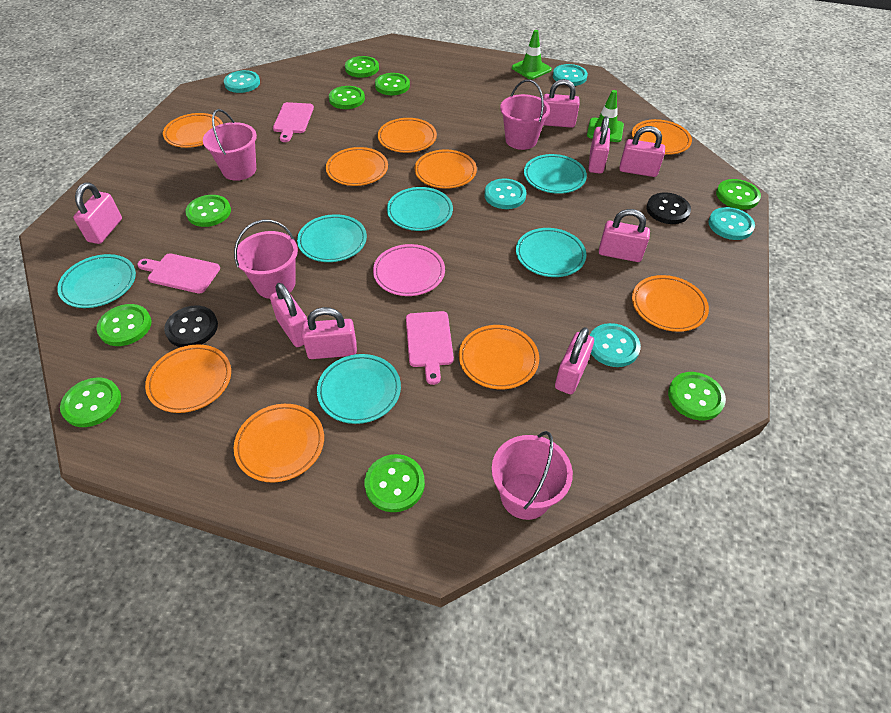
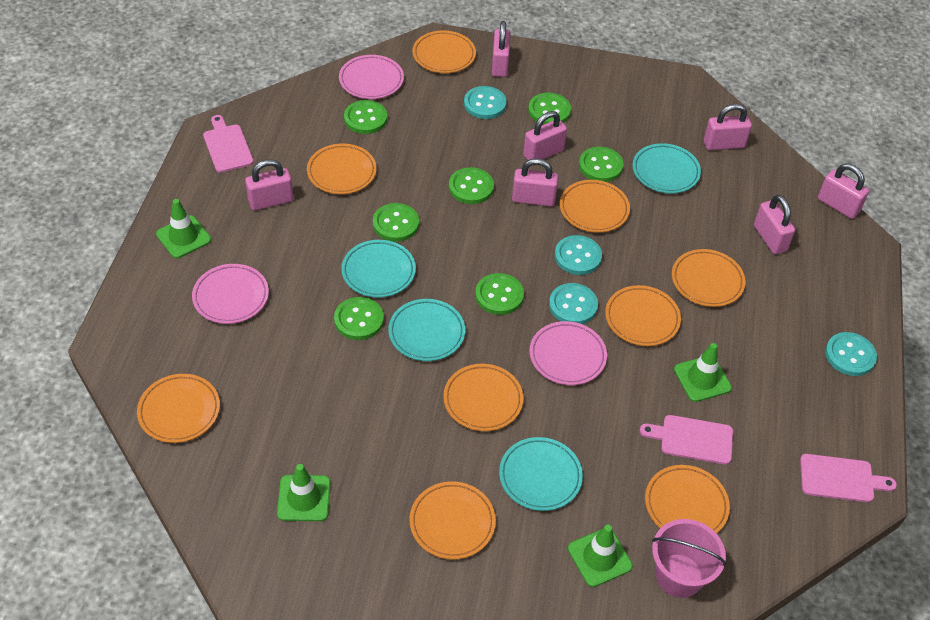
black button: [164,305,218,347] [647,192,691,224] = 2 -> none = 0
green button: [60,378,121,427] [96,304,152,346] [185,195,231,227] [329,86,365,109] [345,56,379,78] [365,454,425,512] [375,73,410,95] [668,372,726,420] [716,179,761,210] = 9 -> [334,297,384,340] [344,100,387,134] [373,203,419,242] [449,167,494,204] [475,273,524,315] [528,93,571,125] [579,147,624,182] = 7
green traffic cone: [512,30,552,80] [587,90,624,142] = 2 -> [156,199,211,258] [277,464,331,521] [568,525,633,587] [674,343,732,402] = 4
pink bucket: [203,109,257,181] [234,220,298,299] [492,431,573,520] [500,80,550,150] = 4 -> [652,519,726,598] = 1
pink padlock: [73,182,122,244] [270,283,308,347] [302,307,357,359] [543,79,580,128] [555,327,594,394] [588,116,610,174] [599,209,650,262] [619,126,665,177] = 8 -> [245,159,293,210] [492,21,510,77] [512,158,558,206] [523,111,567,160] [704,104,752,150] [754,195,795,254] [818,163,869,219] = 7
pink plate: [373,244,445,296] = 1 -> [192,264,269,324] [339,55,404,99] [530,321,607,385] = 3
turquoise button: [224,70,260,93] [485,179,526,209] [553,64,588,86] [590,323,641,367] [708,207,755,240] = 5 -> [464,86,506,119] [549,283,598,324] [555,235,602,275] [825,332,877,376] = 4
turquoise plate: [57,254,136,308] [297,214,367,262] [317,354,401,424] [387,187,453,231] [516,228,586,277] [524,154,587,194] = 6 -> [341,240,416,298] [388,299,465,361] [499,437,583,511] [632,143,701,193] = 4

